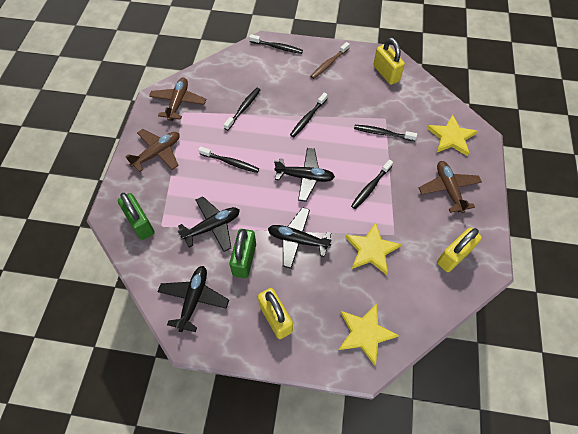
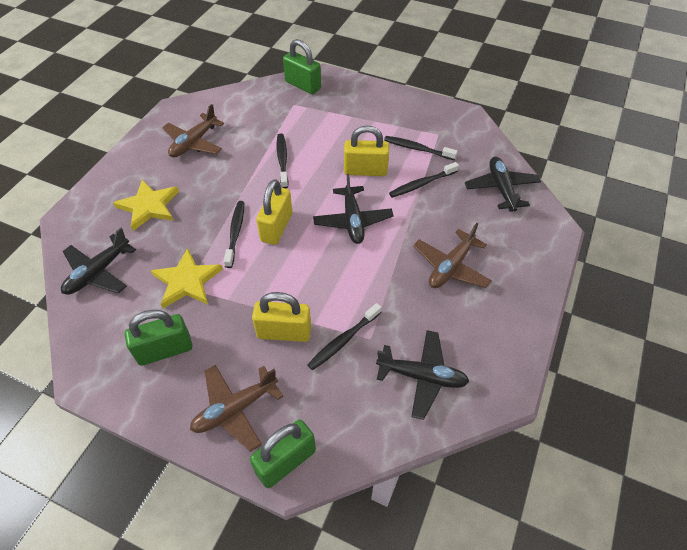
black toothbrush: [198,146,259,173] [224,88,260,130] [249,34,303,54] [290,93,328,137] [351,159,393,209] [354,125,417,141] = 6 -> [224,201,245,268] [277,134,289,188] [307,303,382,370] [384,136,458,160] [389,162,459,198] = 5
brown toothbrush: [310,42,350,79] = 1 -> none = 0
green padlock: [118,193,155,240] [229,229,256,278] = 2 -> [125,310,192,366] [250,420,316,488] [283,39,321,94] = 3
yellow star: [339,304,399,366] [345,222,402,275] [427,114,478,156] = 3 -> [113,179,179,231] [151,248,223,308] = 2

